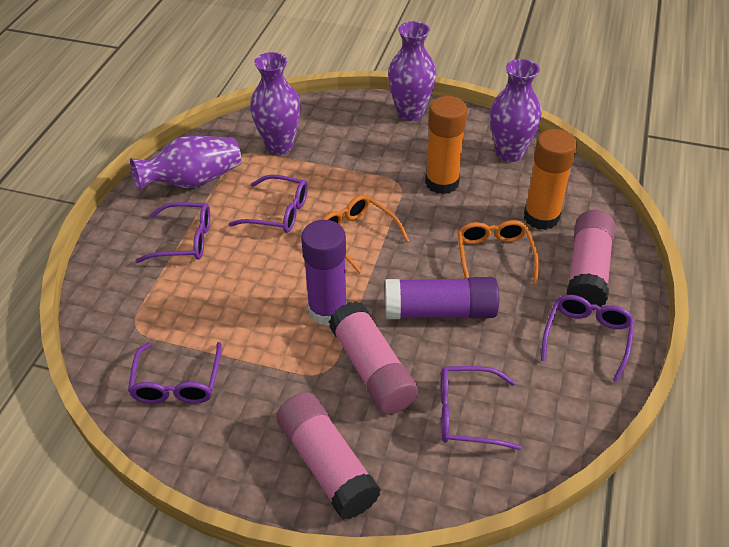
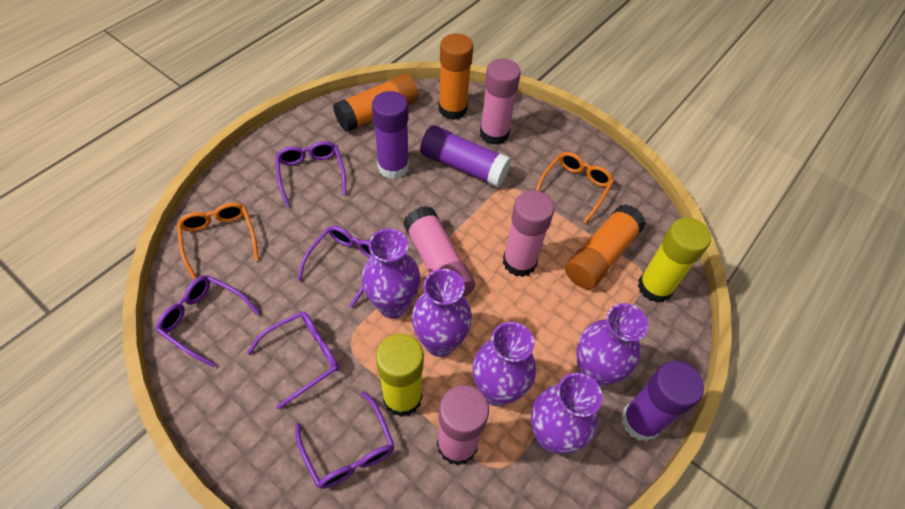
orange glue stick: [425,96,467,194] [524,129,577,230] = 2 -> [333,73,419,132] [438,33,473,120] [565,204,646,289] = 3
pink glue stick: [276,392,381,519] [329,301,418,414] [566,210,615,310] = 3 -> [403,206,475,297] [437,385,489,465] [480,58,521,145] [503,190,554,277] = 4
purple glue stick: [301,220,347,326] [385,277,499,319] = 2 -> [372,91,409,179] [420,125,511,187] [621,361,704,442] = 3
purple vase: [130,136,241,190] [250,52,301,155] [388,21,436,121] [490,59,542,162] = 4 -> [362,229,420,319] [411,269,472,357] [472,322,536,406] [531,373,603,454] [577,303,649,388] = 5
yellow glue stick: none = 0 -> [376,333,424,417] [638,218,711,303] = 2

